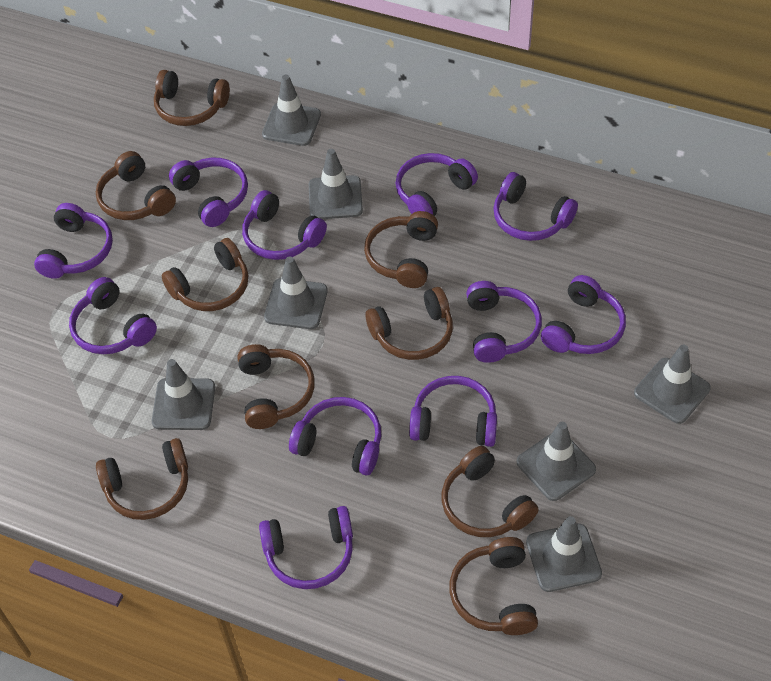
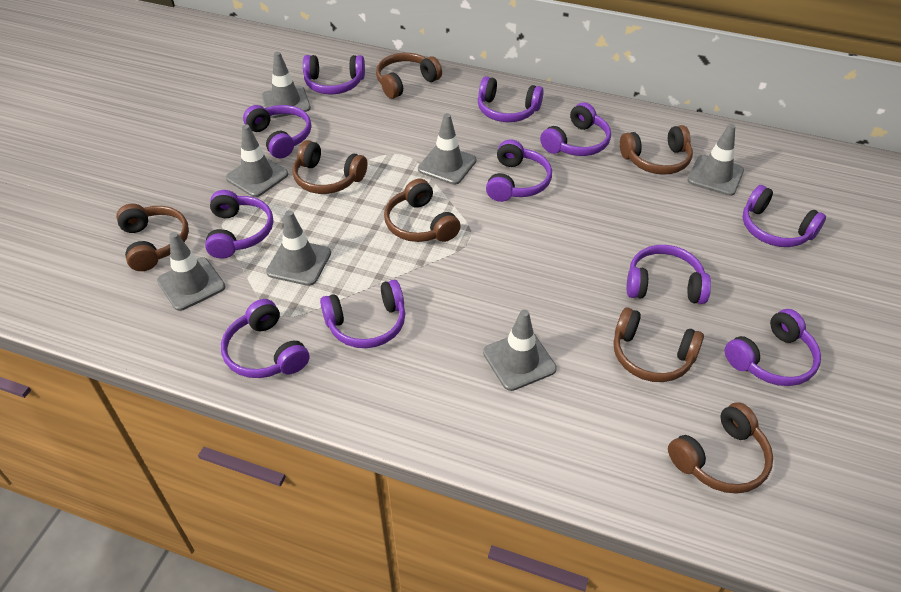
brown headphones: [96,151,176,220] [96,438,188,520] [154,70,230,126] [162,238,248,311] [238,344,315,429] [364,211,438,288] [365,287,453,360] [442,446,539,537] [449,537,538,635] = 9 -> [116,204,189,271] [292,140,367,194] [376,53,442,99] [384,179,461,242] [613,307,704,382] [620,125,693,175] [668,402,773,494] = 7

